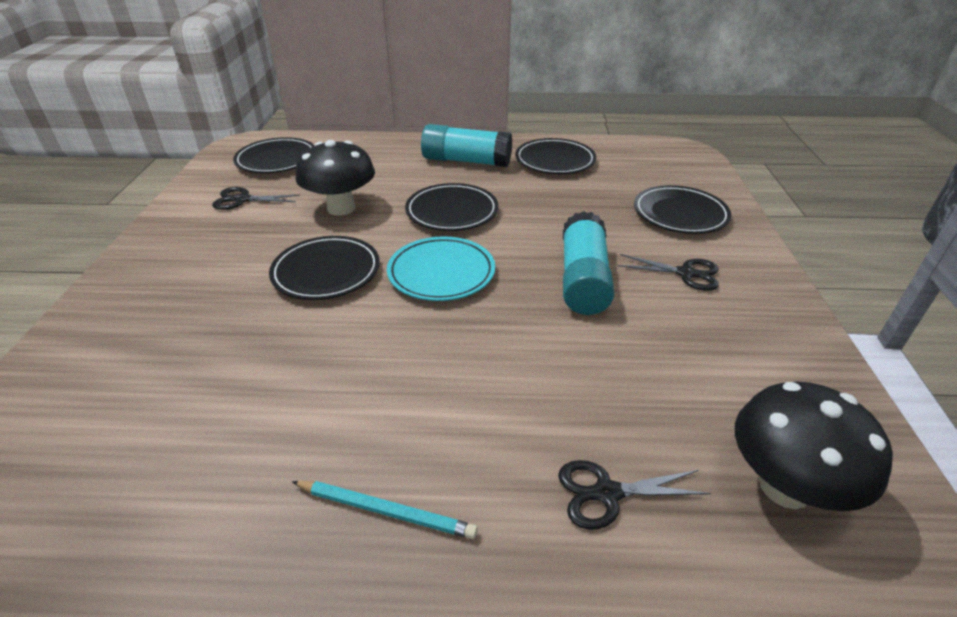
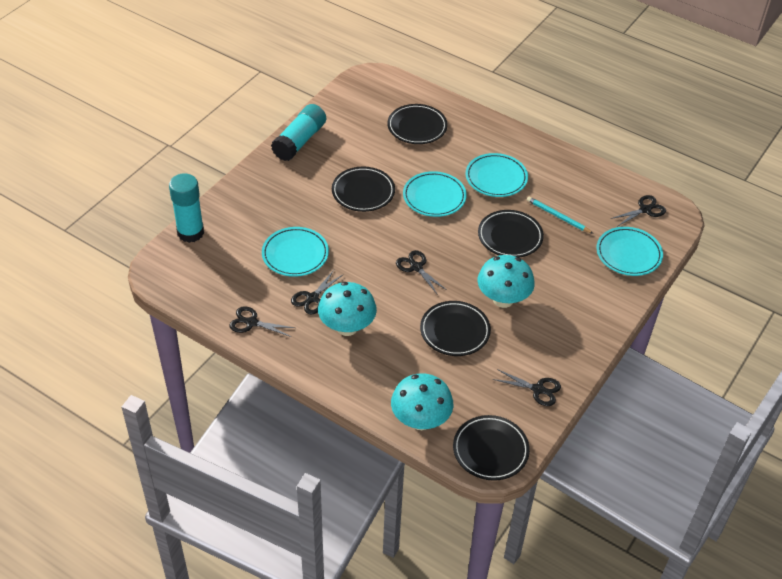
black mushroom: [295,140,375,216] [735,382,893,511] = 2 -> none = 0
black scissors: [212,187,300,210] [558,460,711,530] [618,254,719,291] = 3 -> [229,306,295,337] [291,270,344,315] [396,250,447,295] [493,369,561,406] [610,195,666,227] = 5
turquoise mushroom: none = 0 -> [318,282,377,336] [391,373,453,430] [478,255,535,308] = 3
turquoise plate: [387,236,495,301] = 1 -> [262,227,329,277] [403,171,467,217] [466,153,528,197] [597,227,663,276] = 4

